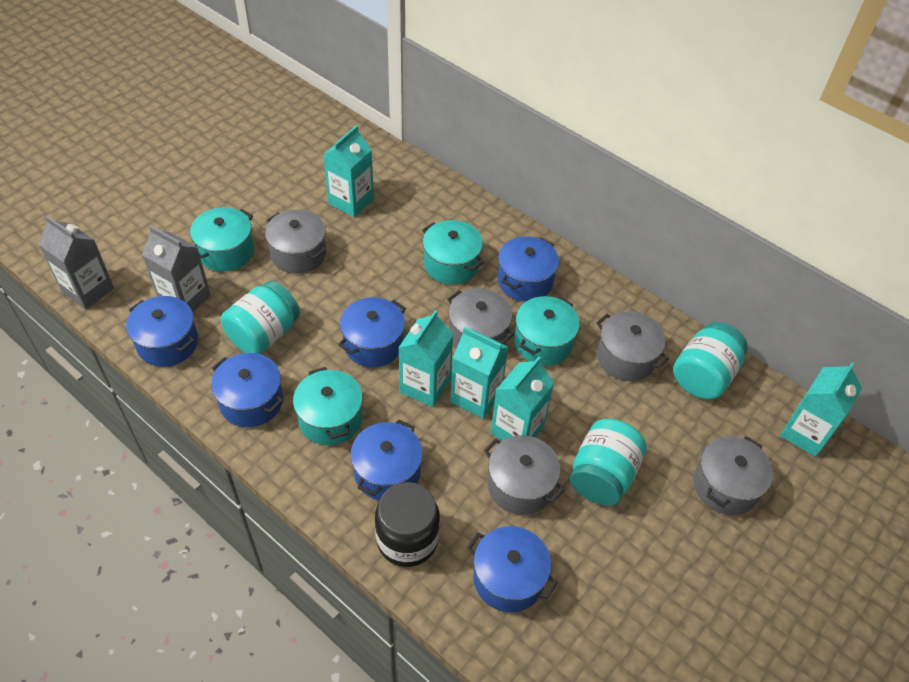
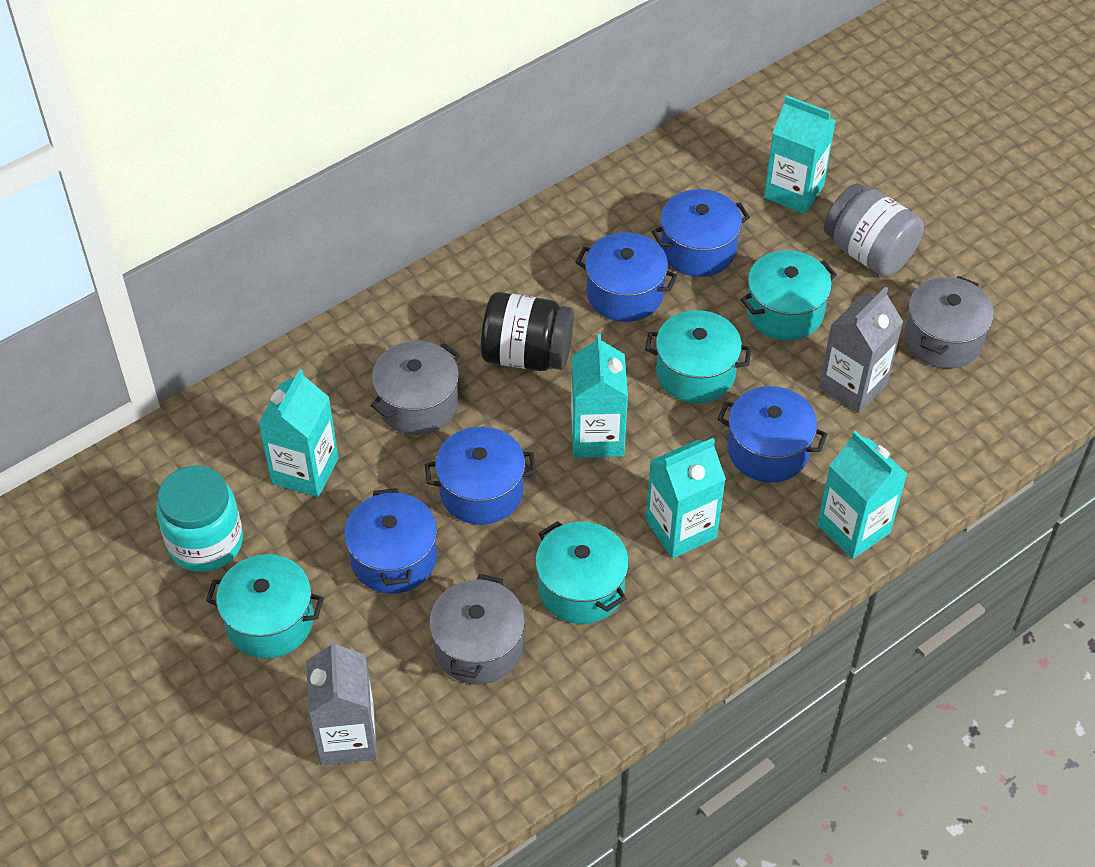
blue pot: [126,296,198,367] [211,353,283,427] [338,297,406,367] [350,419,423,500] [467,526,558,613] [498,236,559,302] = 6 -> [344,488,437,594] [425,427,536,525] [575,232,678,322] [651,189,750,277] [718,386,827,483] = 5
grey jar: none = 0 -> [824,183,924,277] = 1
grey pot: [265,210,326,274] [447,288,514,348] [484,435,564,515] [596,311,669,381] [694,436,773,515] = 5 -> [370,341,460,435] [429,574,525,685] [904,276,994,369] = 3
turquoise jar: [221,281,300,354] [570,419,647,506] [673,322,748,399] = 3 -> [156,466,243,572] = 1

